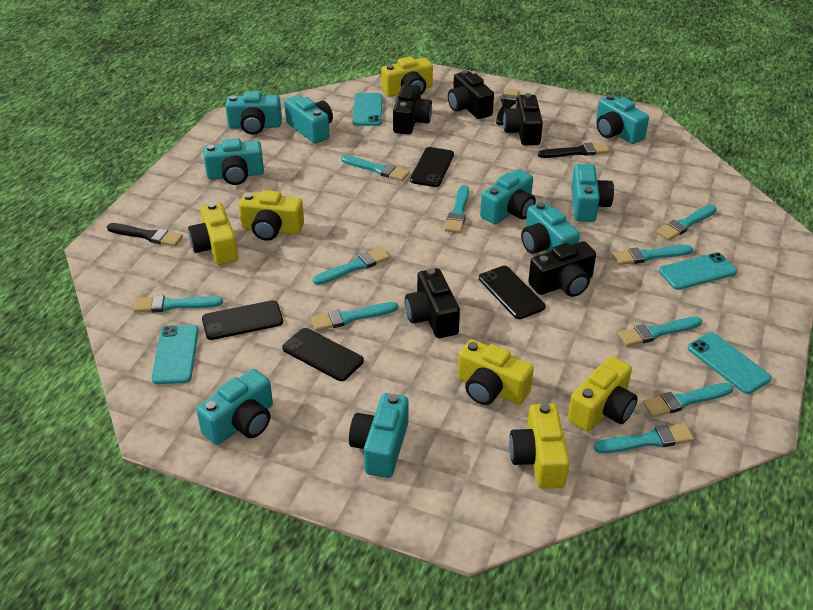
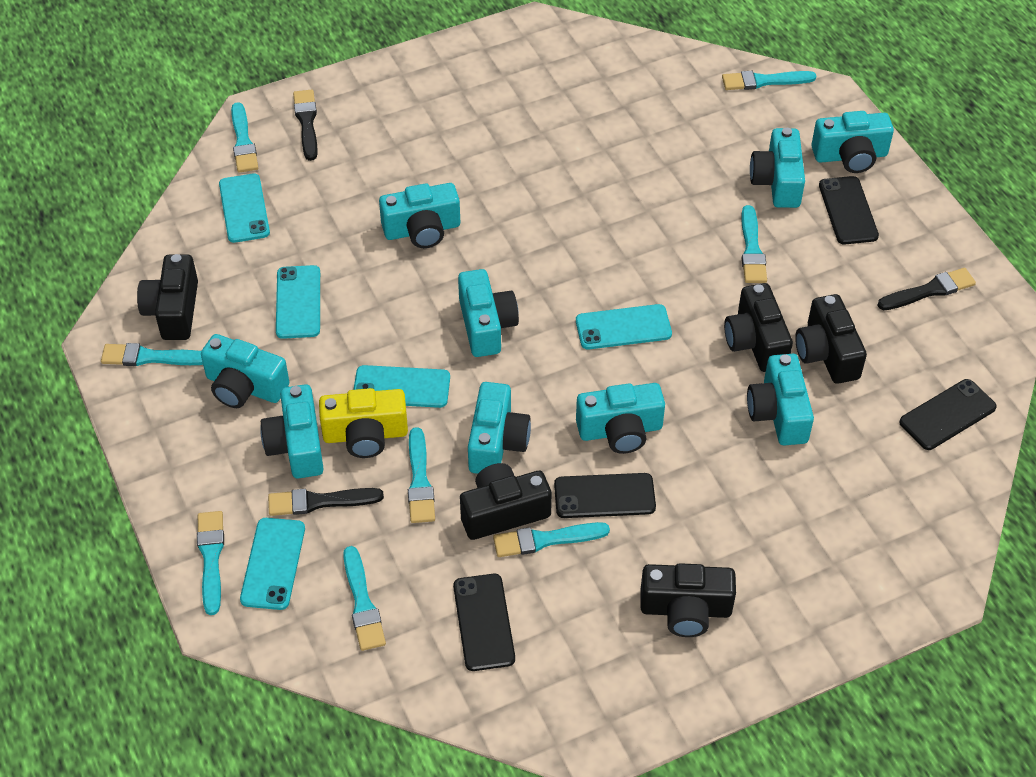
turquoise brush: [133,295,223,312] [311,302,398,331] [313,247,390,285] [341,155,409,181] [444,185,469,233] [594,423,694,453] [612,245,693,265] [618,317,702,346] [643,383,734,417] [656,205,717,240] = 10 -> [101,343,203,366] [197,511,224,615] [231,102,258,173] [343,546,386,651] [408,427,435,523] [493,522,610,557] [722,71,816,90] [741,205,767,283] = 8
turquoise phone: [152,325,199,384] [353,93,382,126] [659,252,737,290] [688,333,772,394] = 4 -> [219,174,270,243] [240,518,305,610] [276,265,320,339] [353,365,450,408] [576,304,672,349] = 5
yellow camera: [188,202,238,265] [239,190,304,241] [381,57,433,97] [458,339,534,405] [509,403,570,489] [568,356,638,432] = 6 -> [319,388,408,458] = 1

